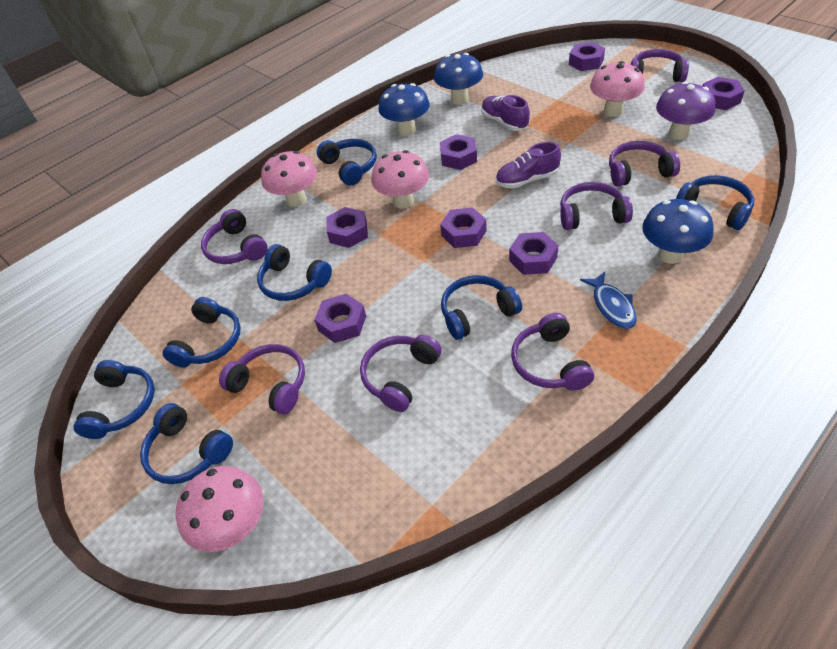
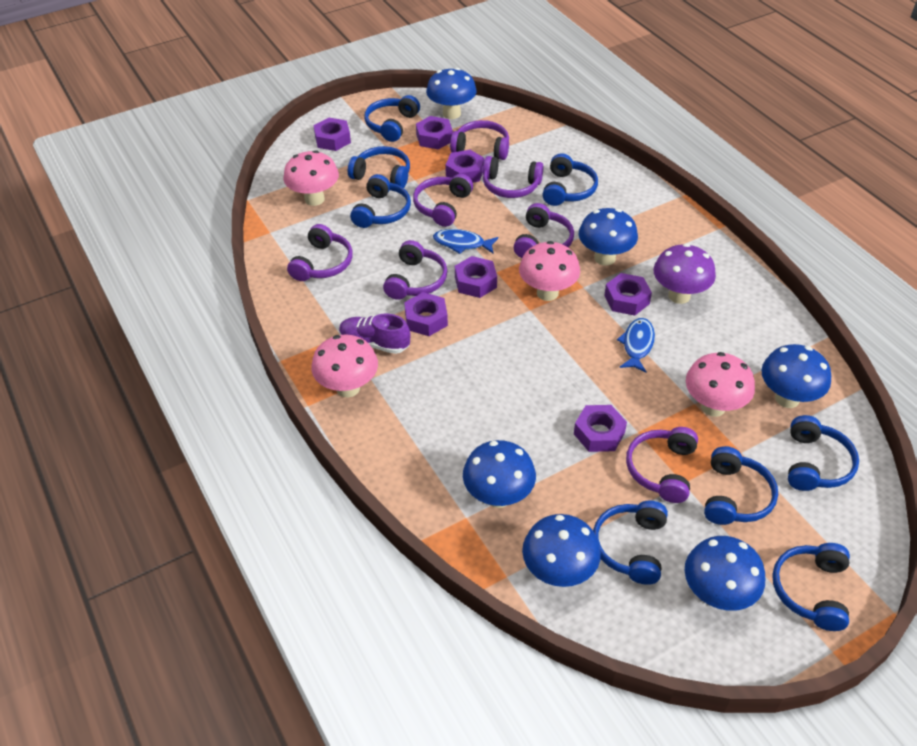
blue fish: [580,272,637,329] = 1 -> [433,229,498,254] [617,318,655,373] = 2
blue headphones: [73,360,155,439] [140,403,233,484] [163,297,241,368] [257,244,332,301] [317,139,377,186] [441,275,522,340] [676,175,754,230] = 7 -> [348,146,410,188] [350,174,411,228] [364,95,420,142] [542,153,598,206] [593,501,668,585] [704,446,778,525] [772,543,850,631] [788,415,859,491] = 8
blue mushroom: [378,83,430,136] [434,53,483,105] [642,199,714,264] = 3 -> [426,68,477,119] [463,440,536,508] [522,514,601,587] [578,208,638,266] [684,536,765,611] [761,344,831,408] = 6
purple shoe: [481,95,530,131] [496,142,561,189] = 2 -> [339,314,410,354] = 1

